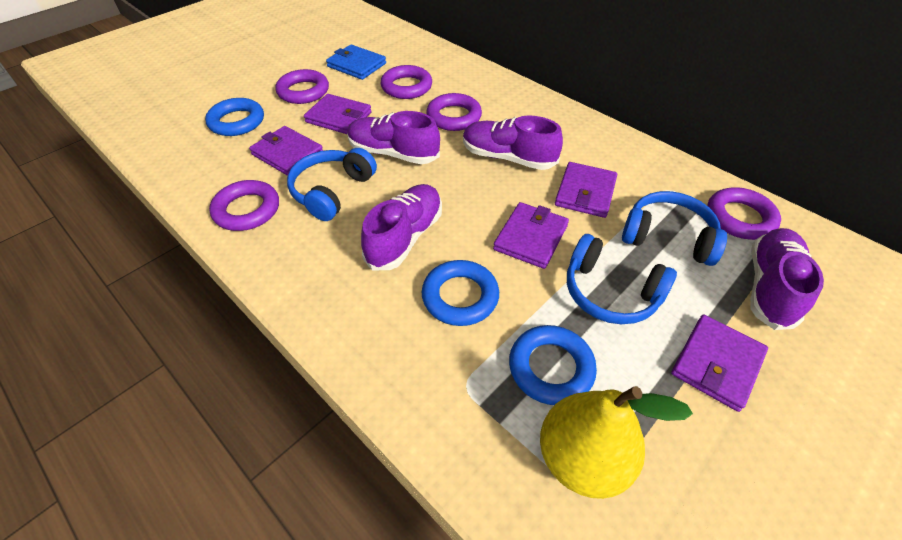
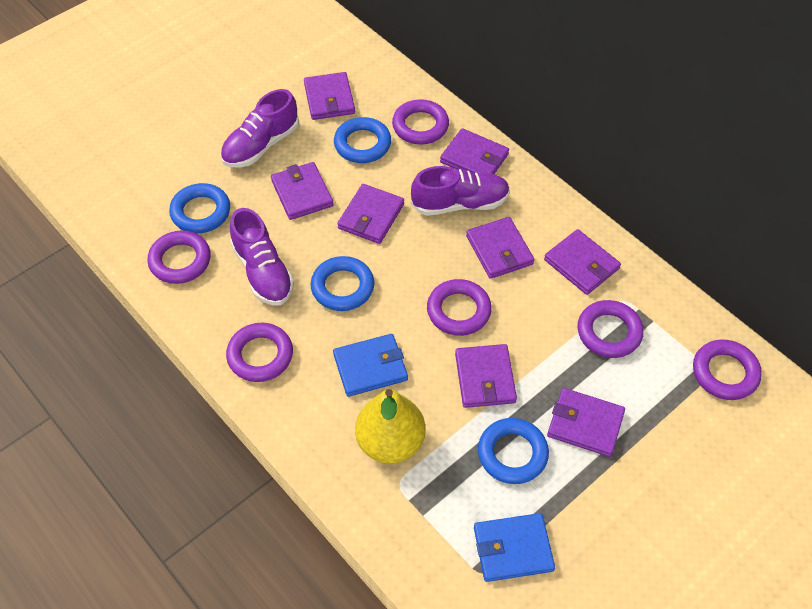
blue headphones: [287,148,377,221] [567,234,677,324] [622,191,727,266] = 3 -> none = 0
blue ring: [205,98,264,136] [422,260,499,326] [509,325,597,405] = 3 -> [169,183,230,233] [311,256,374,311] [334,117,391,163] [478,418,549,484] = 4
blue wallet: [326,44,386,80] = 1 -> [333,334,408,397] [474,513,555,582] = 2
purple ring: [209,180,279,231] [275,69,329,104] [381,65,432,99] [426,93,482,131] [707,187,781,240] = 5 -> [148,230,211,284] [226,323,293,382] [392,99,449,145] [427,279,492,336] [577,300,644,358] [693,340,762,400] = 6
purple shoe: [347,111,440,164] [361,184,442,270] [463,115,563,170] [750,228,824,330] = 4 -> [220,89,299,168] [230,208,294,305] [411,166,510,216] = 3
purple wallet: [249,126,323,176] [304,94,372,134] [493,202,569,269] [555,162,617,218] [671,315,768,412] = 5 -> [271,162,334,220] [304,72,355,120] [337,184,404,244] [440,128,509,174] [455,344,517,408] [466,217,535,279] [544,229,621,295] [547,388,625,457] = 8

